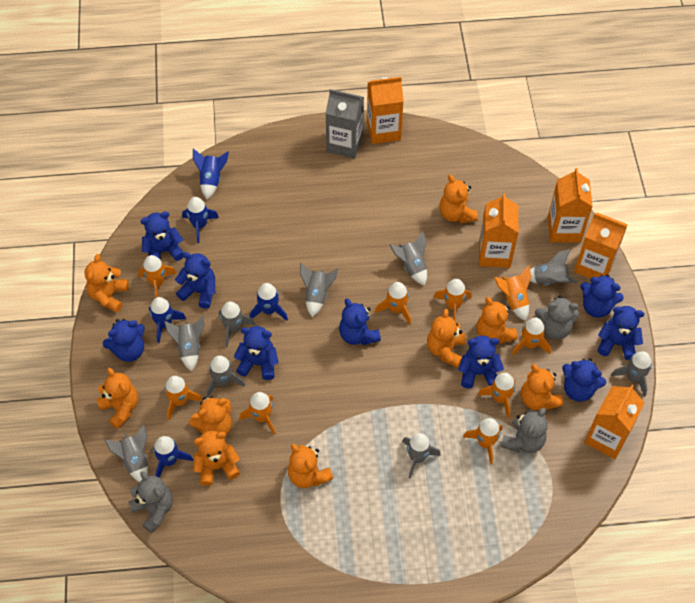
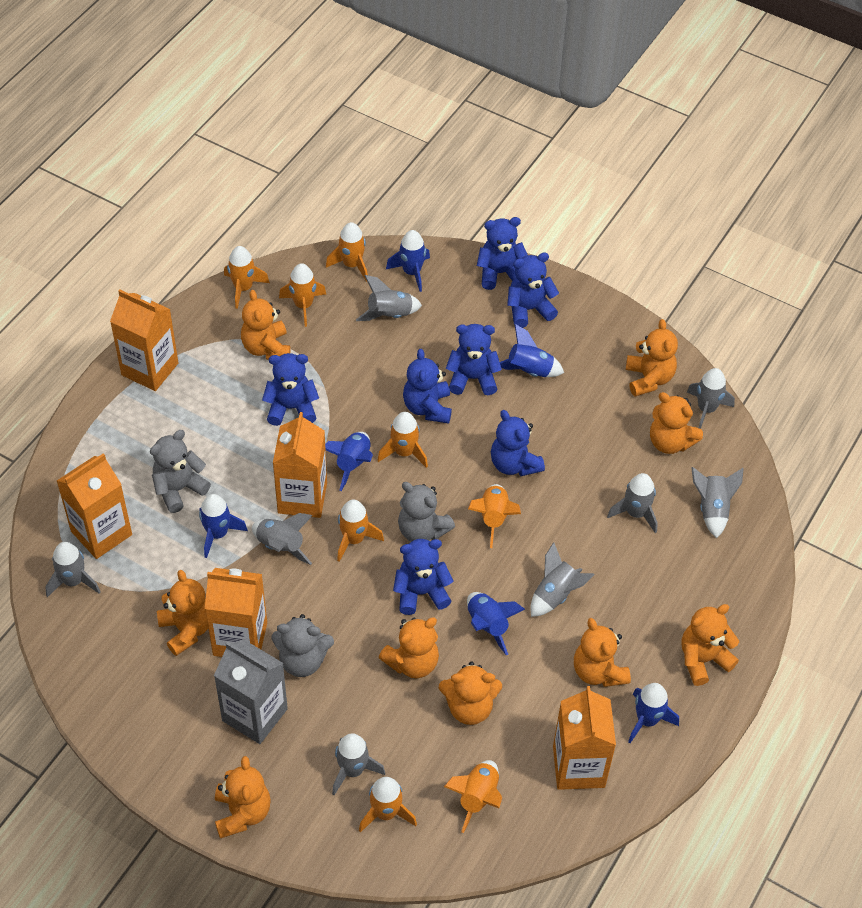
blue rocket: [149,297,186,343] [153,436,193,477] [182,197,219,243] [193,149,229,199] [250,283,288,321] = 5 -> [199,494,248,558] [325,432,373,491] [386,230,430,292] [467,592,525,655] [500,324,564,377] [628,683,679,743] = 6
blue teddy bear: [103,319,145,362] [140,211,184,261] [175,252,215,309] [234,326,279,380] [339,298,381,345] [458,336,504,389] [562,358,606,402] [580,275,624,318] [598,306,644,360] = 9 -> [262,353,319,426] [393,539,453,615] [403,349,452,424] [446,324,502,395] [477,217,528,290] [491,410,545,476] [507,252,559,328] = 7
grey rocket: [104,425,148,482] [164,316,204,371] [207,355,245,397] [219,301,255,347] [300,263,339,317] [389,231,427,286] [402,433,441,479] [530,249,578,285] [611,351,652,397] = 9 -> [45,542,101,597] [252,513,313,565] [332,733,385,795] [356,275,422,321] [530,542,595,617] [607,473,658,533] [687,368,735,429] [691,467,744,538] = 8
orange rocket: [138,255,176,298] [164,376,203,420] [239,392,276,435] [375,282,411,324] [433,279,472,321] [463,418,503,465] [478,373,516,418] [494,266,531,321] [512,318,551,356] = 9 -> [224,246,270,309] [279,263,326,327] [326,222,368,282] [337,500,384,562] [359,777,417,833] [377,412,428,468] [444,760,502,833] [468,484,521,548] = 8

